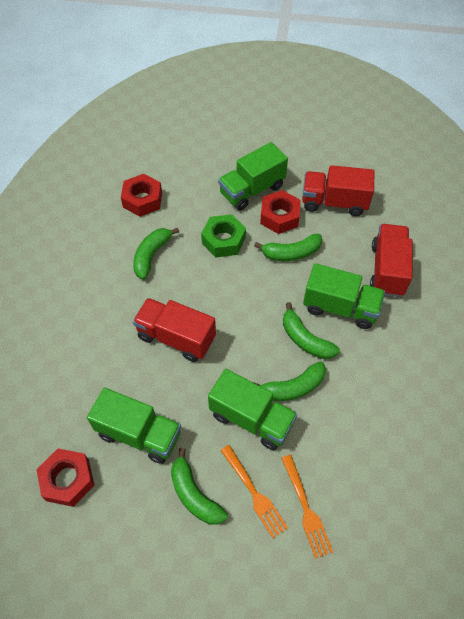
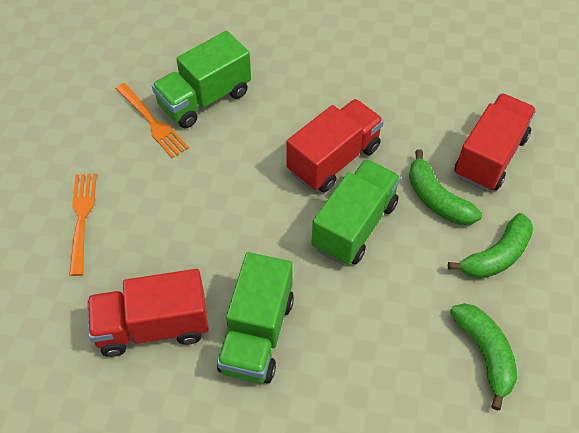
green banana: [133,228,179,279] [171,448,228,525] [253,361,326,401] [254,234,322,261] [283,302,340,359] = 5 -> [409,149,482,225] [448,213,533,279] [450,303,517,410] = 3
green nut: [201,214,246,258] = 1 -> none = 0
green truck: [87,387,181,464] [208,369,297,450] [218,142,288,211] [303,263,385,329] = 4 -> [152,31,251,128] [217,252,294,384] [311,159,401,265] = 3
red nut: [36,448,95,507] [121,174,162,217] [260,190,301,234] = 3 -> none = 0

